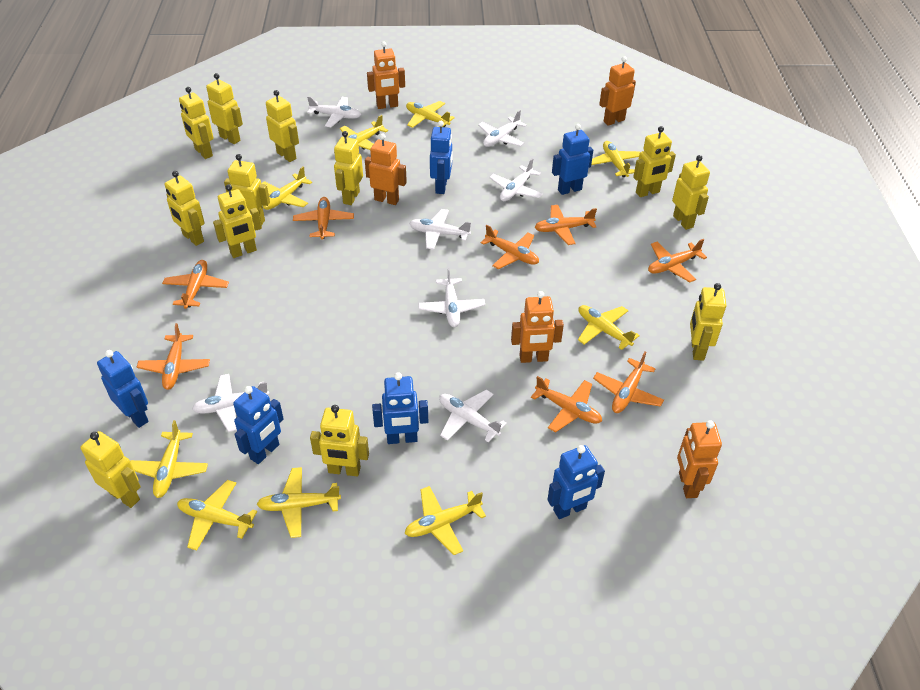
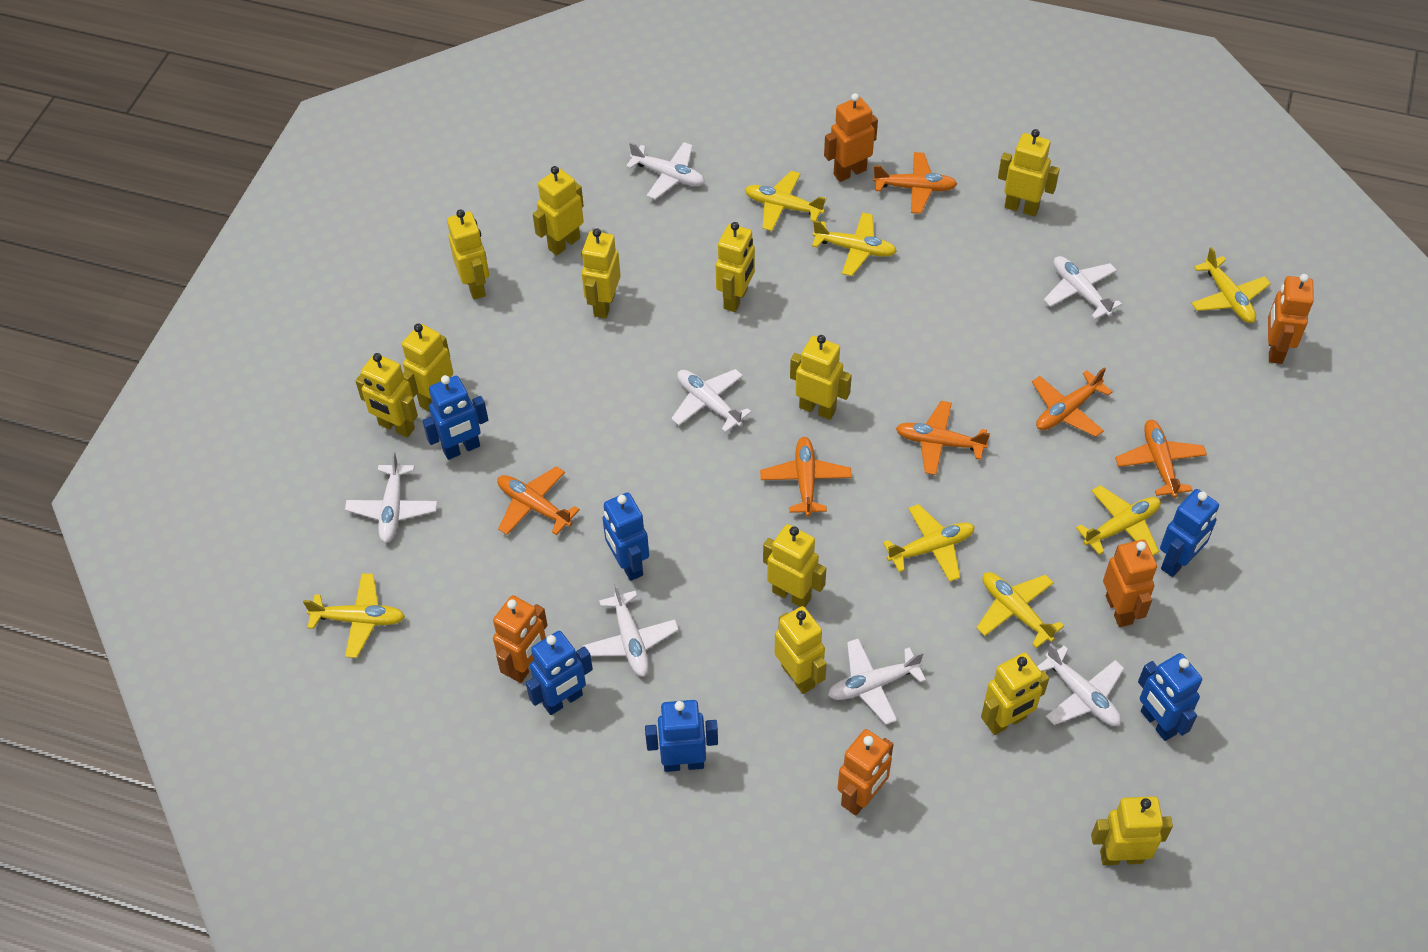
orange plane: [137,323,210,390] [162,260,229,309] [293,197,354,240] [481,225,539,269] [531,376,602,432] [534,205,597,245] [593,351,664,413] [648,239,707,282] = 8 -> [497,466,580,535] [760,437,852,517] [873,152,957,214] [896,401,990,475] [1032,367,1112,437] [1115,420,1207,498] = 6
yellow plane: [130,420,208,498] [177,480,257,551] [257,467,341,538] [261,166,312,210] [340,115,388,150] [404,486,486,555] [406,101,455,128] [578,305,640,350] [591,141,640,177] = 9 -> [303,573,405,658] [745,171,827,231] [812,212,897,276] [883,504,975,582] [977,572,1064,648] [1076,485,1161,555] [1191,247,1271,323] = 7

